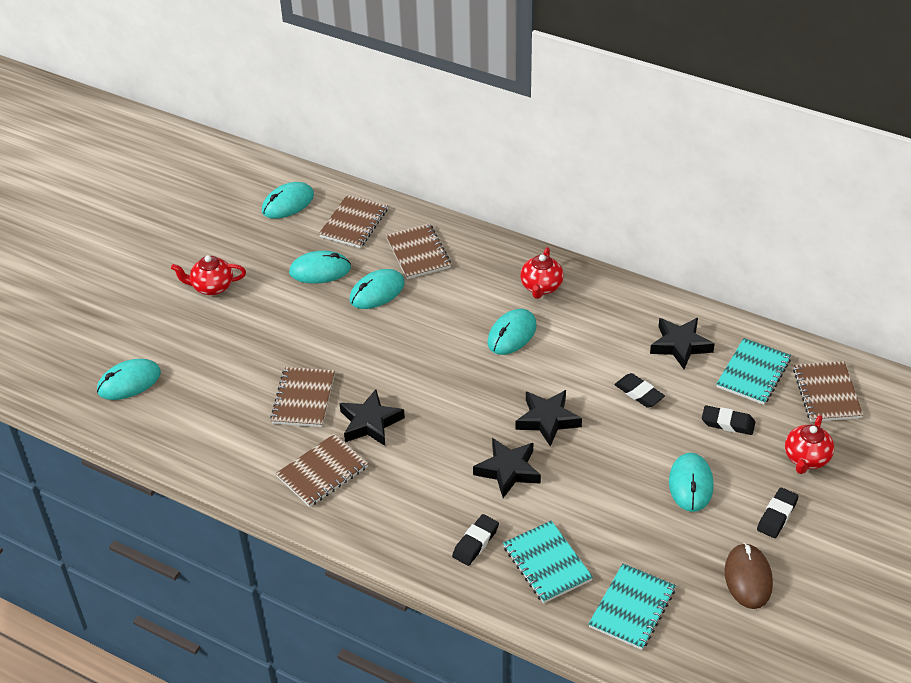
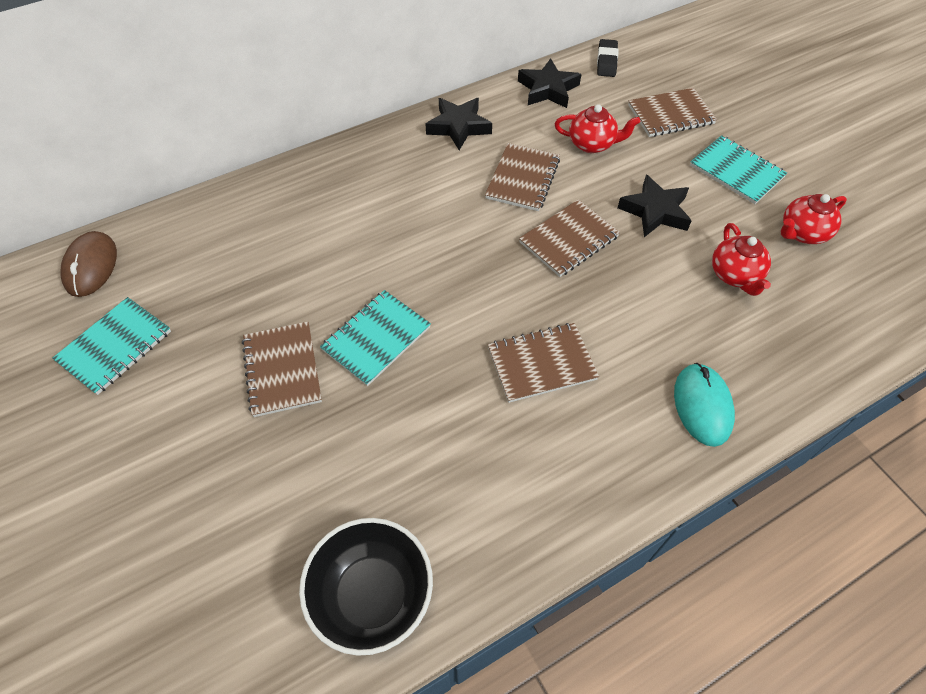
black bowl: none = 0 -> [299,518,433,656] = 1
black eraser: [452,514,499,566] [615,373,665,408] [702,405,755,435] [757,488,799,538] = 4 -> [597,39,618,77] = 1
black star: [339,389,405,446] [473,438,541,498] [515,390,582,447] [650,318,715,369] = 4 -> [425,98,492,150] [518,58,581,108] [618,175,692,237] = 3
turquoise mouse: [97,359,161,400] [262,182,314,219] [289,250,351,284] [350,269,405,309] [487,309,537,355] [669,453,714,512] = 6 -> [674,363,735,447] = 1

